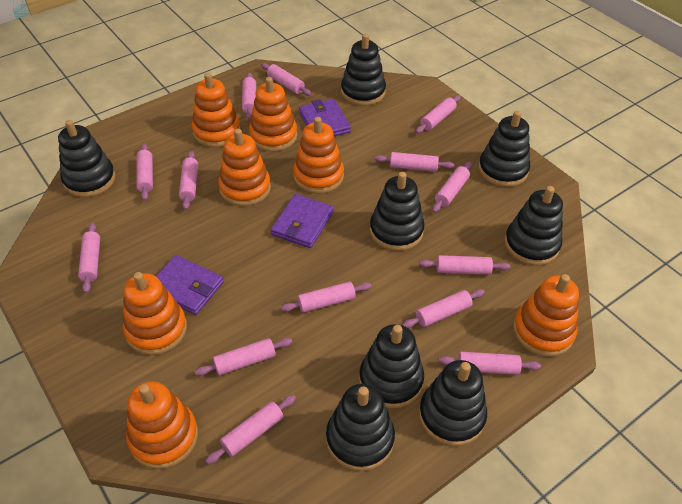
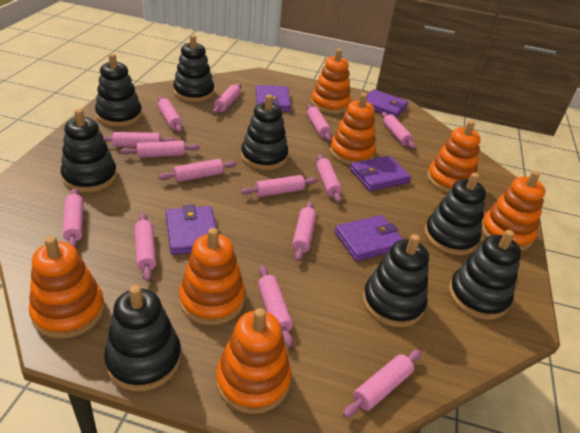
purple wallet: [156,255,224,315] [271,194,334,248] [299,99,351,136] = 3 -> [166,204,217,255] [256,85,291,112] [334,215,403,261] [350,156,411,191] [366,89,408,118] = 5

